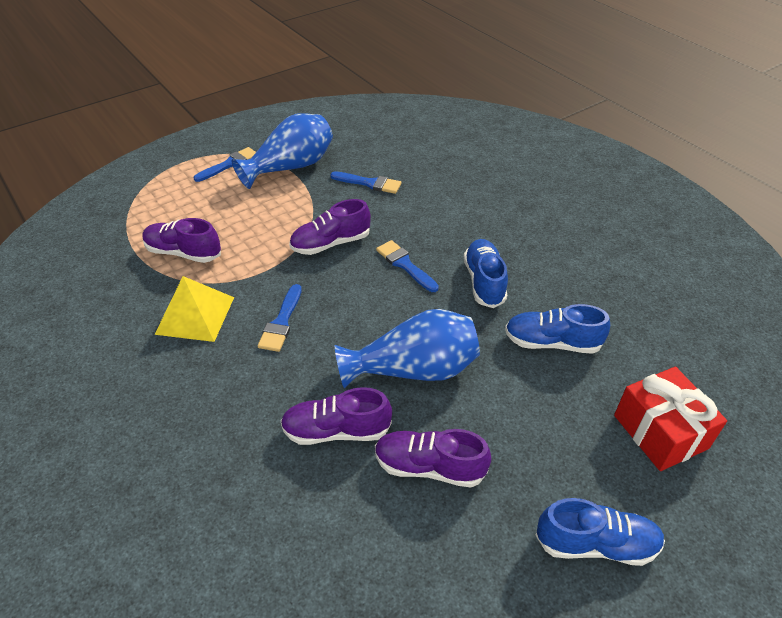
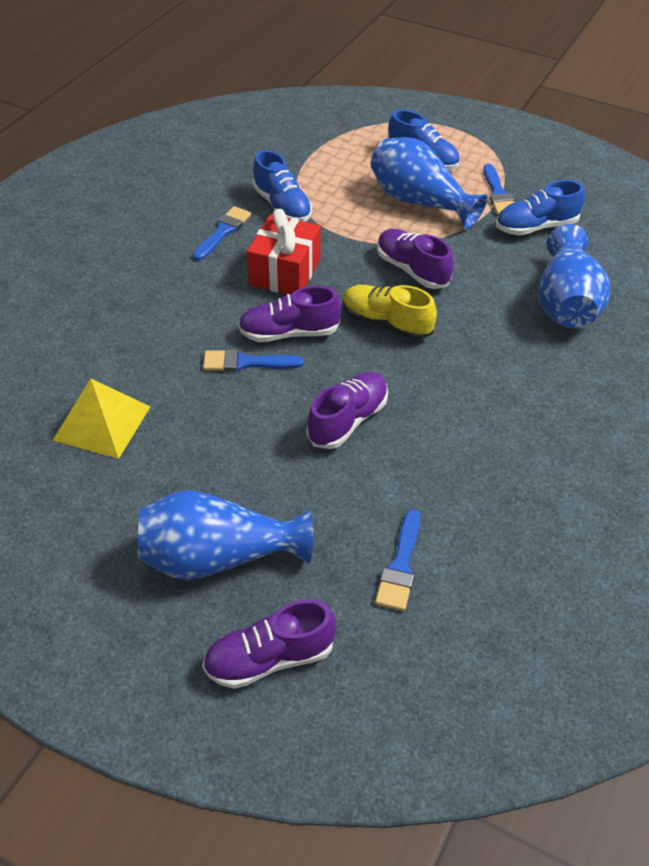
blue vase: [232,113,333,189] [335,309,480,388] = 2 -> [138,490,313,580] [370,137,488,229] [538,224,610,329] = 3
yellow shoe: none = 0 -> [343,285,437,340] = 1

